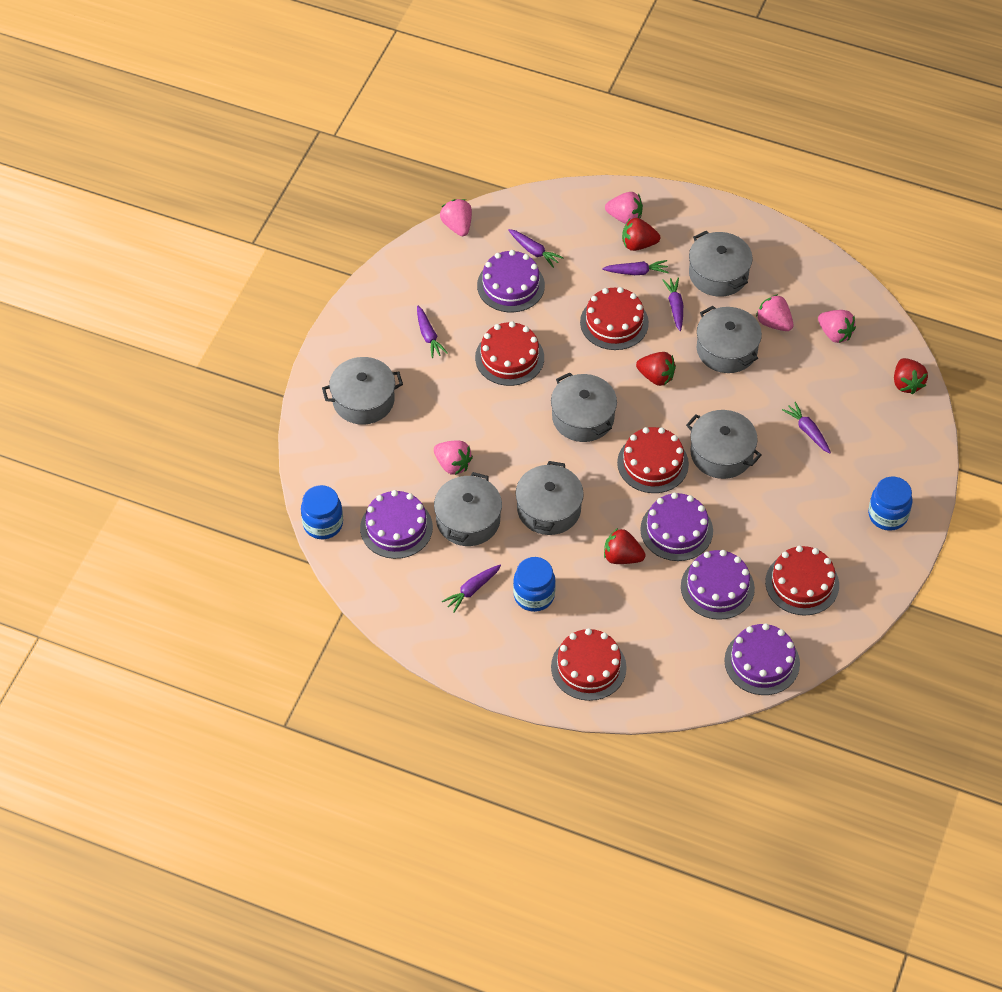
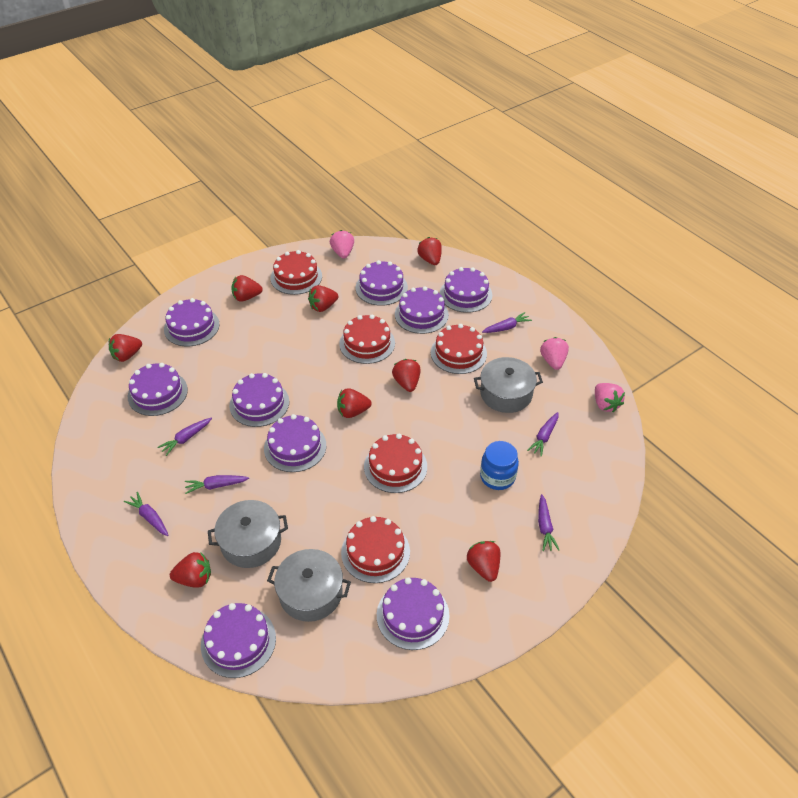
blue jar: [301,485,343,539] [513,557,556,612] [868,477,913,531] = 3 -> [480,441,519,490] = 1
grey pot: [322,357,403,425] [434,472,502,546] [516,461,584,535] [551,372,617,442] [686,410,761,479] [689,231,753,297] [697,306,762,373] = 7 -> [208,500,288,568] [267,549,351,622] [474,357,543,413] = 3
pink strawberry: [434,440,473,475] [440,199,472,236] [605,192,643,224] [756,294,793,331] [818,310,856,343] = 5 -> [330,230,354,259] [540,337,569,370] [595,383,625,412] = 3
purple cake: [360,490,433,559] [477,250,545,312] [640,492,713,561] [681,550,755,620] [724,623,800,695] = 5 -> [128,363,188,416] [164,298,219,346] [201,603,276,678] [229,373,289,427] [264,414,326,472] [355,260,408,306] [377,577,450,650] [395,286,449,334] [440,267,492,313] = 9
red strawberry: [604,528,646,564] [622,218,660,251] [636,352,676,386] [894,358,928,394] = 4 -> [109,334,142,362] [170,552,211,588] [231,275,263,302] [308,285,338,312] [337,388,372,418] [392,359,421,392] [417,237,442,265] [467,541,500,582] = 8

